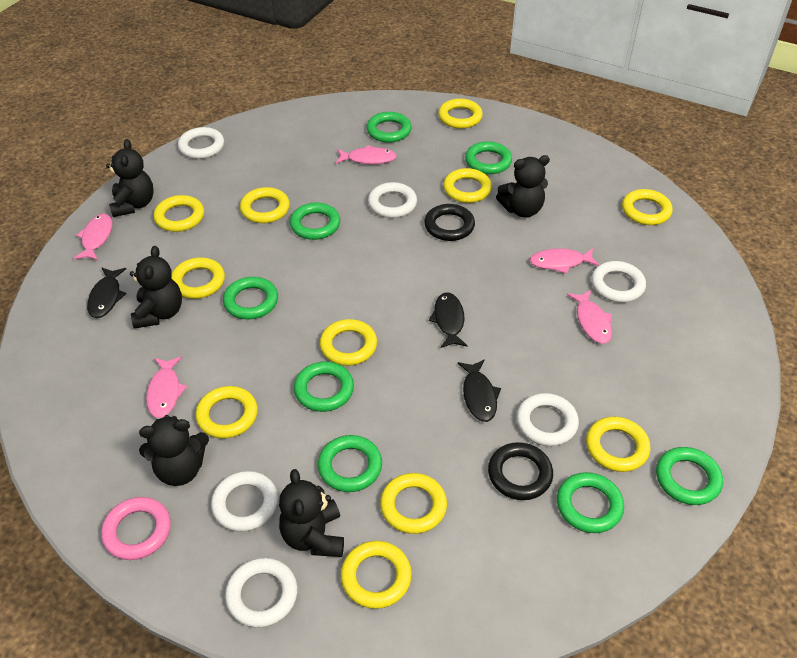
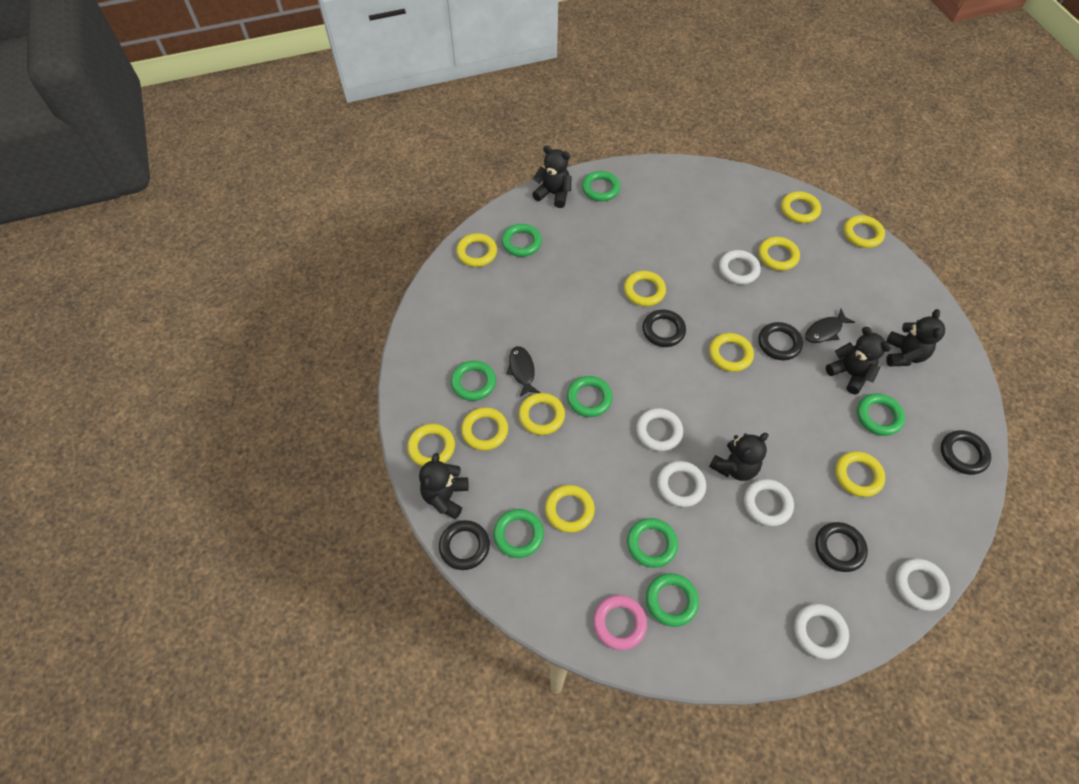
black fish: [87,267,126,318] [429,292,468,348] [458,360,501,422] = 3 -> [506,346,540,397] [805,309,855,343] = 2
black ring: [424,204,475,241] [488,442,553,500] = 2 -> [439,520,490,570] [642,310,686,347] [758,322,803,360] [815,522,868,572] [941,430,991,475] = 5
pink fish: [73,214,112,260] [146,357,187,418] [336,145,397,164] [530,248,599,274] [567,290,612,344] = 5 -> none = 0

